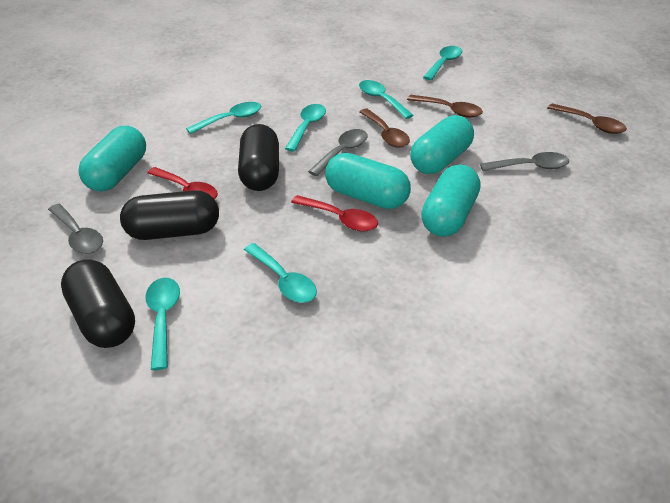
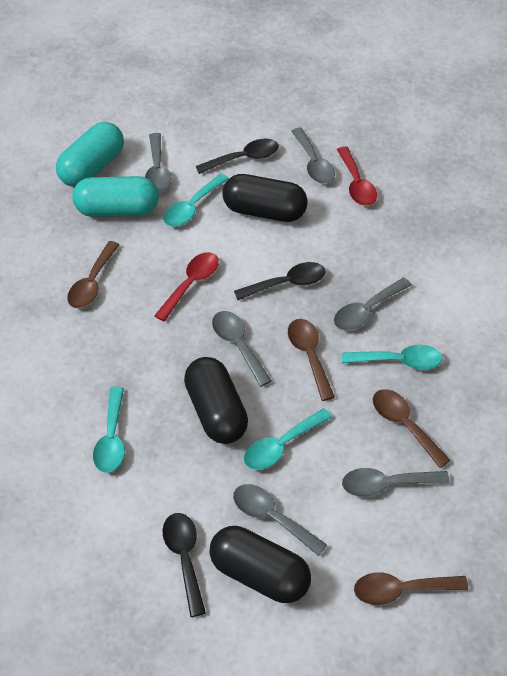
black spoon: none = 0 -> [162,513,206,617] [196,139,279,174] [234,262,326,300] = 3
brown spoon: [359,109,410,148] [407,95,483,118] [548,103,627,134] = 3 -> [67,241,120,308] [288,319,335,401] [354,572,468,605] [373,389,451,468] = 4
grey spoon: [48,204,103,254] [308,129,368,176] [480,152,569,171] = 3 -> [145,133,172,192] [212,311,272,387] [233,484,327,556] [291,128,335,184] [334,278,412,330] [342,468,449,497] = 6
turquoise capsule: [78,126,146,192] [325,153,411,209] [410,115,474,174] [421,164,481,237] = 4 -> [56,122,124,187] [73,176,159,217] = 2
turquoise spoon: [145,278,180,370] [186,102,261,134] [244,243,317,303] [285,104,326,152] [359,80,414,119] [423,46,462,80] = 6 -> [93,387,125,473] [163,173,229,227] [244,408,332,470] [342,345,442,370] = 4

